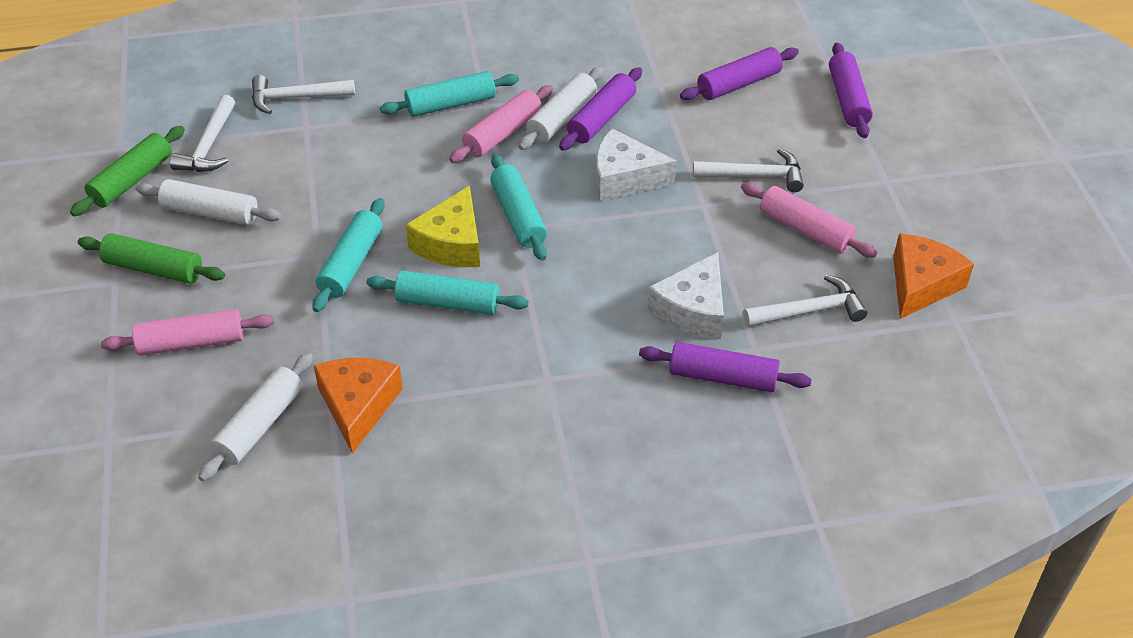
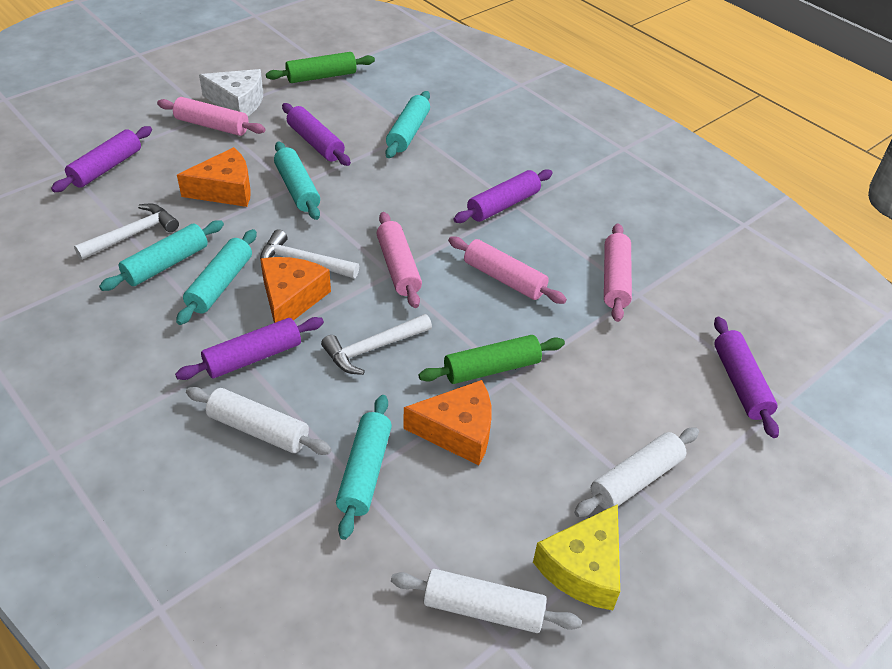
orange cheese: [314,358,403,454] [893,233,974,319] = 2 -> [177,147,251,207] [260,257,331,323] [403,380,491,465] = 3
pink rolling pin: [101,309,274,356] [449,85,553,163] [741,183,878,258] = 3 -> [157,97,265,136] [377,212,422,308] [448,236,567,304] [604,224,632,322] = 4
purple rolling pin: [559,67,642,151] [639,342,812,392] [680,47,799,100] [829,43,873,138] = 4 -> [51,126,152,192] [175,317,324,380] [282,103,351,166] [453,169,553,223] [714,317,779,438] = 5
turquoise rolling pin: [312,198,385,312] [367,270,529,315] [380,71,519,117] [490,154,547,261] = 4 -> [99,220,224,291] [176,229,257,325] [274,142,320,220] [336,395,392,540] [385,91,430,158] = 5
white cheese: [596,128,677,201] [647,252,724,339] = 2 -> [199,69,263,116] = 1
white hammer: [170,95,235,172] [252,75,355,114] [693,148,804,192] [743,275,867,327] = 4 -> [74,203,179,260] [260,229,359,278] [321,314,432,375] = 3

